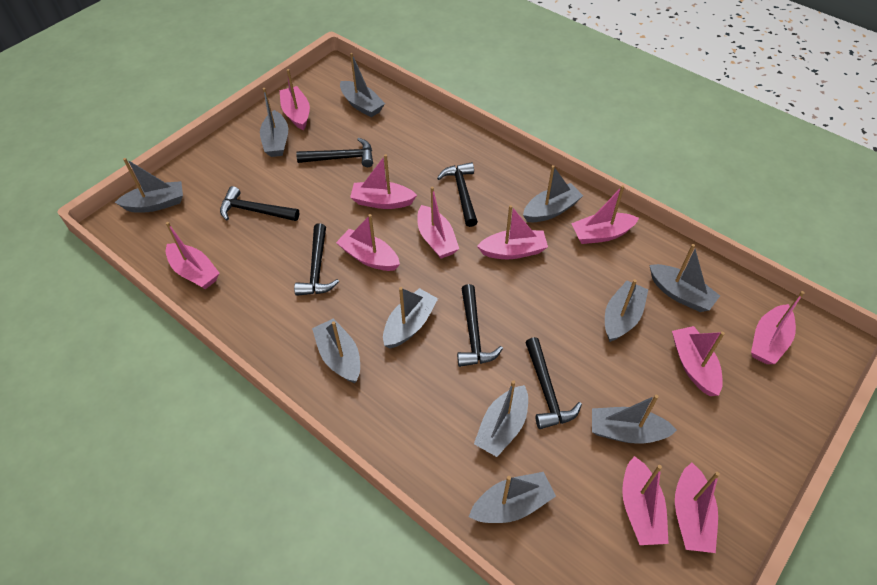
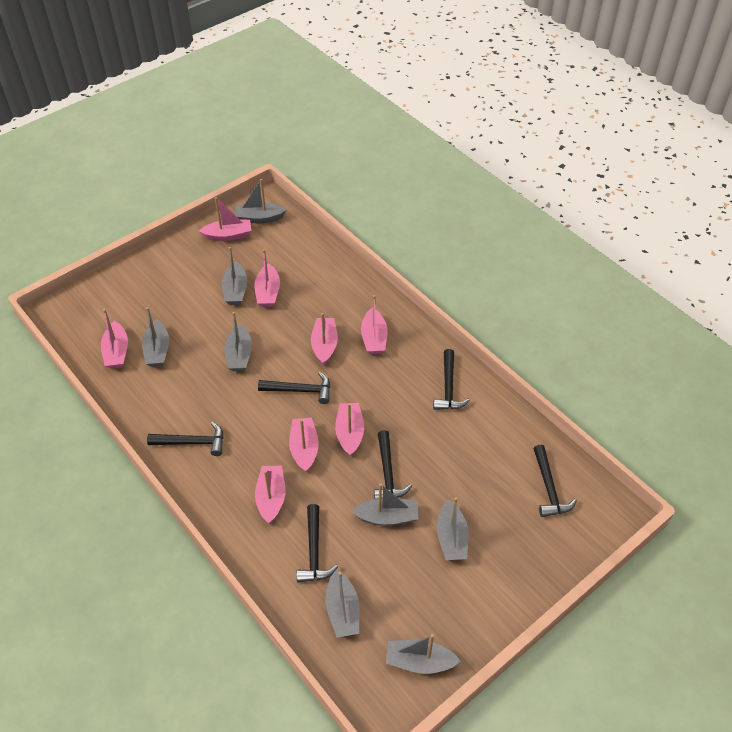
grey boat: [115,158,183,213] [260,88,288,157] [312,318,360,383] [340,53,385,117] [383,287,438,348] [469,472,556,523] [474,380,528,457] [523,165,583,222] [592,395,677,443] [605,279,648,342] [649,244,720,312] = 11 -> [142,307,169,367] [222,247,247,305] [225,312,252,371] [235,179,287,223] [325,569,359,638] [351,483,418,526] [386,634,460,674] [437,497,469,560] = 8
pink boat: [166,222,220,289] [280,69,310,130] [336,214,400,271] [350,154,417,209] [417,186,459,259] [477,205,548,259] [571,185,639,244] [622,456,669,545] [672,326,725,396] [675,463,720,553] [751,291,805,364] = 11 -> [101,309,128,369] [199,197,251,241] [254,249,280,307] [255,466,285,524] [289,418,319,472] [311,313,338,365] [335,403,364,457] [361,295,388,354] = 8

